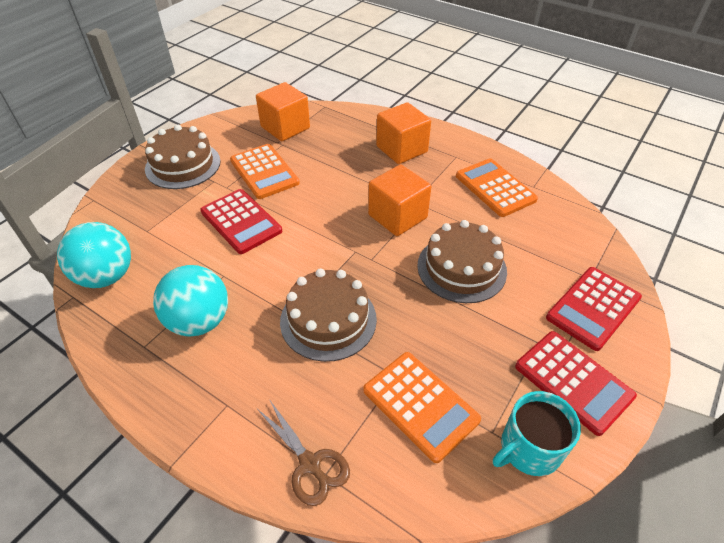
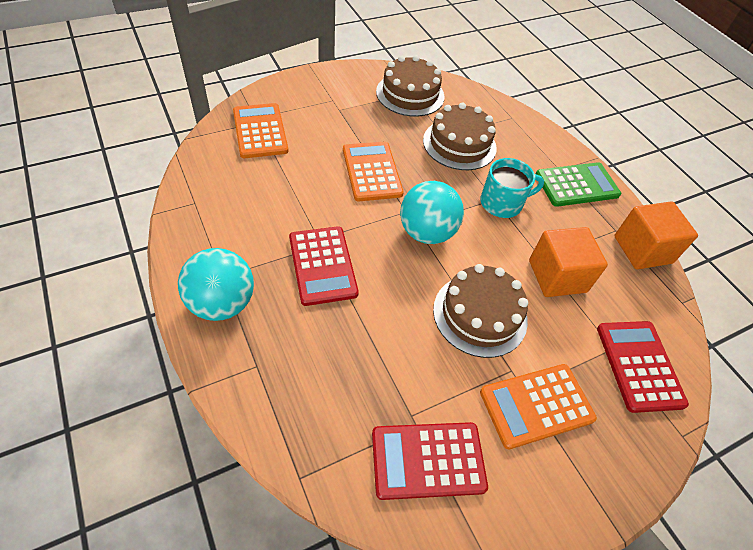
brown scissors: [257,399,350,506] = 1 -> none = 0
green calculator: none = 0 -> [536,162,621,207] = 1
orange cube: [256,82,310,141] [368,164,431,236] [376,102,431,164] = 3 -> [529,227,608,297] [614,201,698,269] = 2

